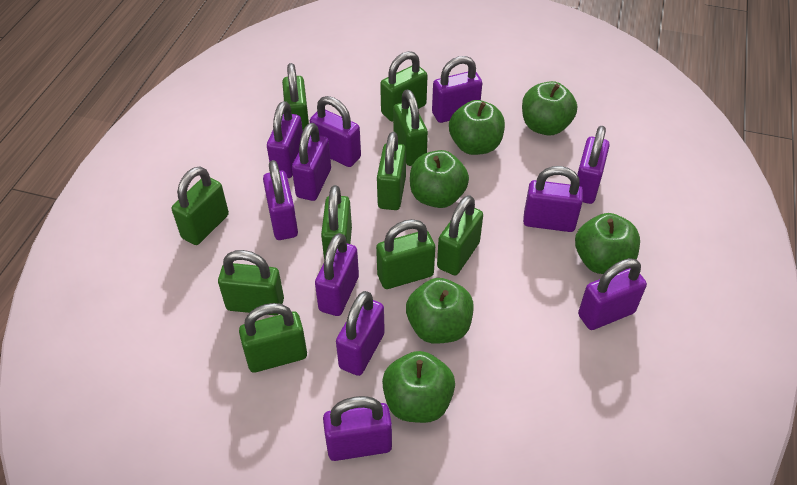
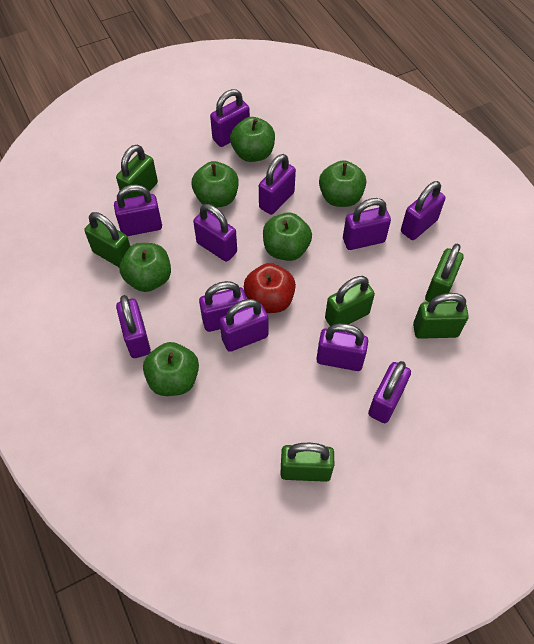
green padlock: [172,166,229,245] [218,250,284,315] [239,303,307,373] [282,63,309,130] [321,185,352,260] [376,219,435,289] [377,132,406,210] [380,51,428,122] [393,89,428,166] [437,195,483,275] = 10 -> [84,212,130,268] [116,145,158,199] [280,443,334,482] [325,276,375,326] [413,293,469,339] [425,244,464,302] = 6
red apple: none = 0 -> [244,263,296,313] = 1

